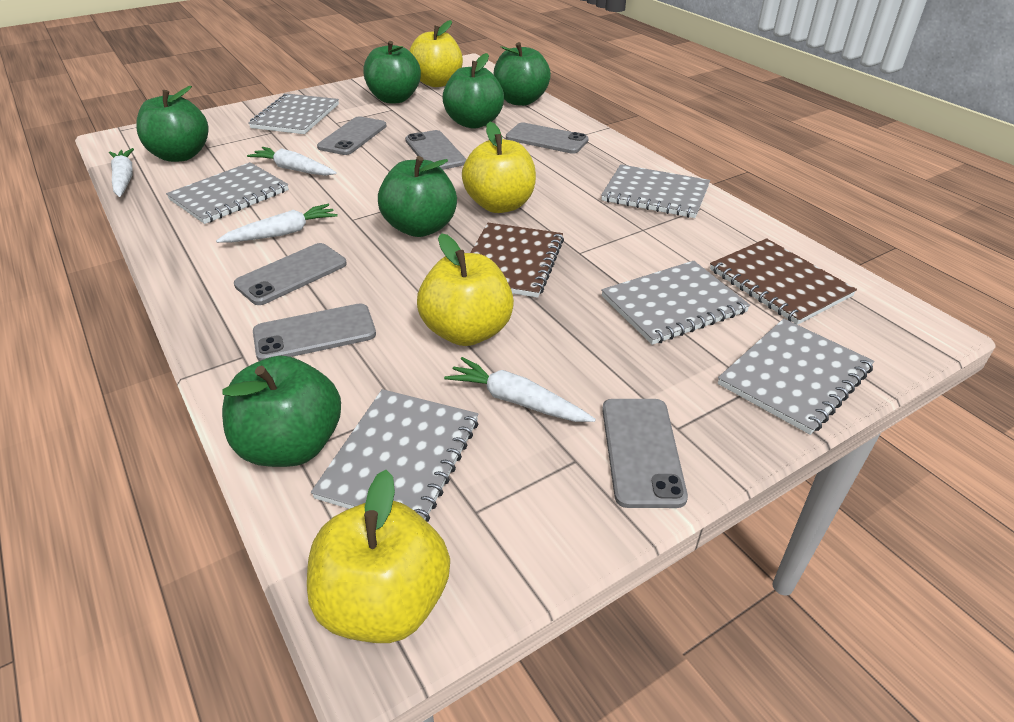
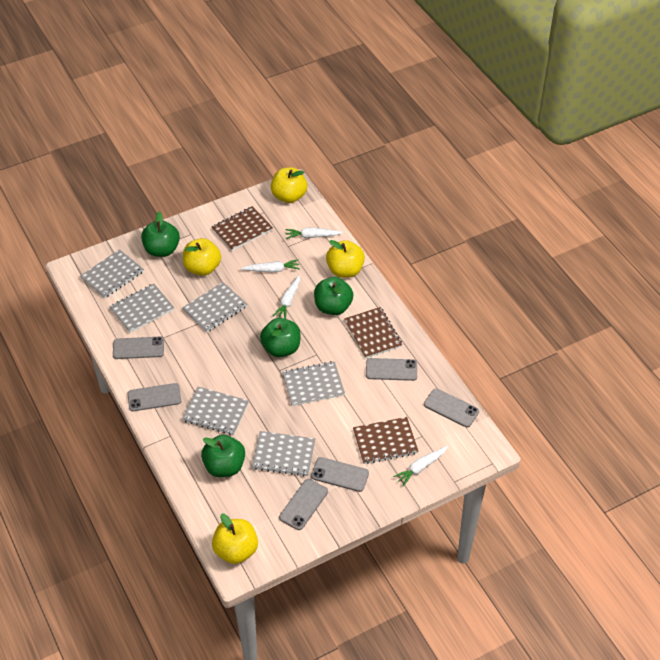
brown notebook: [470,223,564,298] [710,238,857,325] = 2 -> [212,206,273,251] [344,307,402,359] [353,417,419,464] = 3
green apple: [136,86,209,162] [222,356,341,467] [363,41,421,103] [378,156,457,237] [442,53,504,129] [494,42,551,106] = 6 -> [141,211,180,257] [201,435,245,477] [260,318,301,357] [314,277,353,315] = 4

